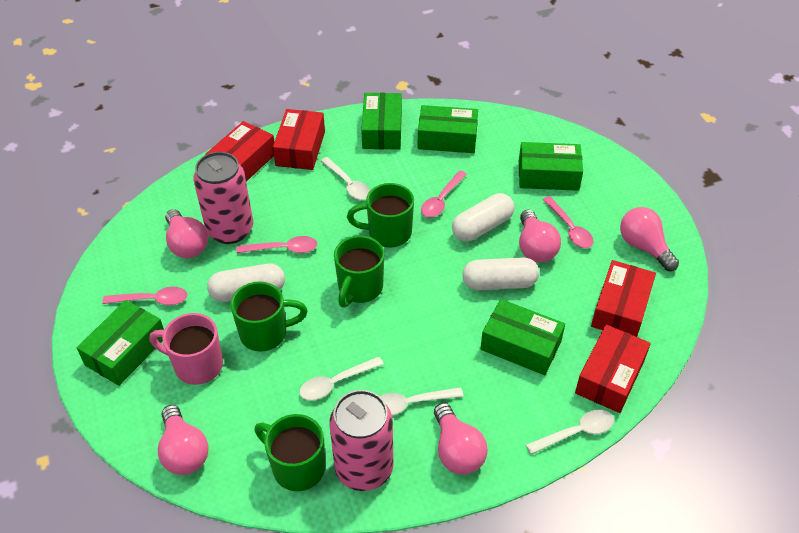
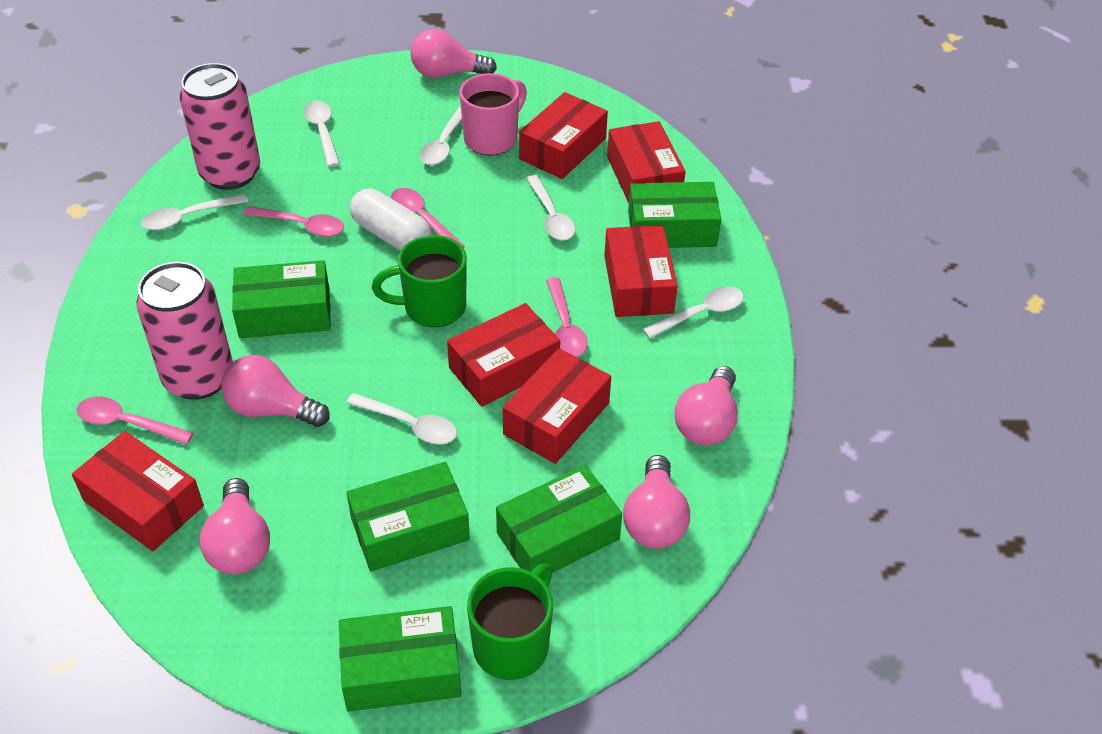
green mug: [230,281,308,351] [254,414,325,491] [334,235,384,307] [347,183,414,247] = 4 -> [372,235,467,327] [467,563,553,680] = 2
red box: [205,121,274,182] [273,109,325,170] [575,325,651,413] [591,260,656,337] = 4 -> [72,431,204,551] [447,303,560,407] [502,348,611,464] [519,92,608,179] [604,225,678,317] [607,121,686,203] = 6
white capsule: [207,263,285,302] [452,193,514,242] [462,257,539,290] = 3 -> [350,189,432,251] = 1
white spoon: [299,356,384,400] [321,157,370,200] [380,387,464,415] [526,410,614,455] = 4 -> [141,194,248,231] [303,101,340,167] [346,393,457,444] [420,107,462,165] [526,175,575,240] [642,286,744,339] = 6

